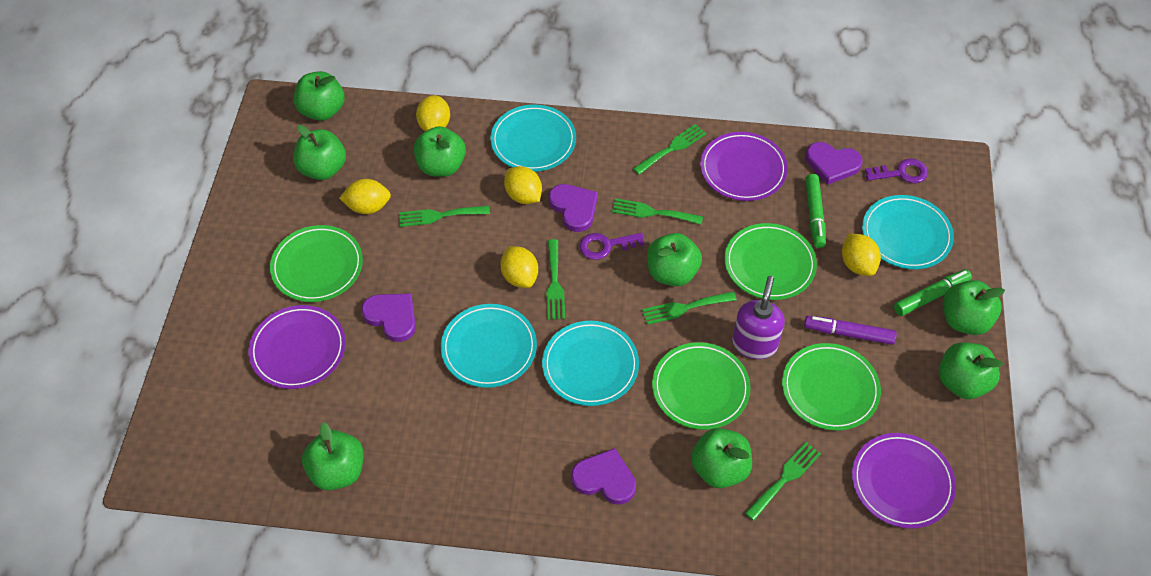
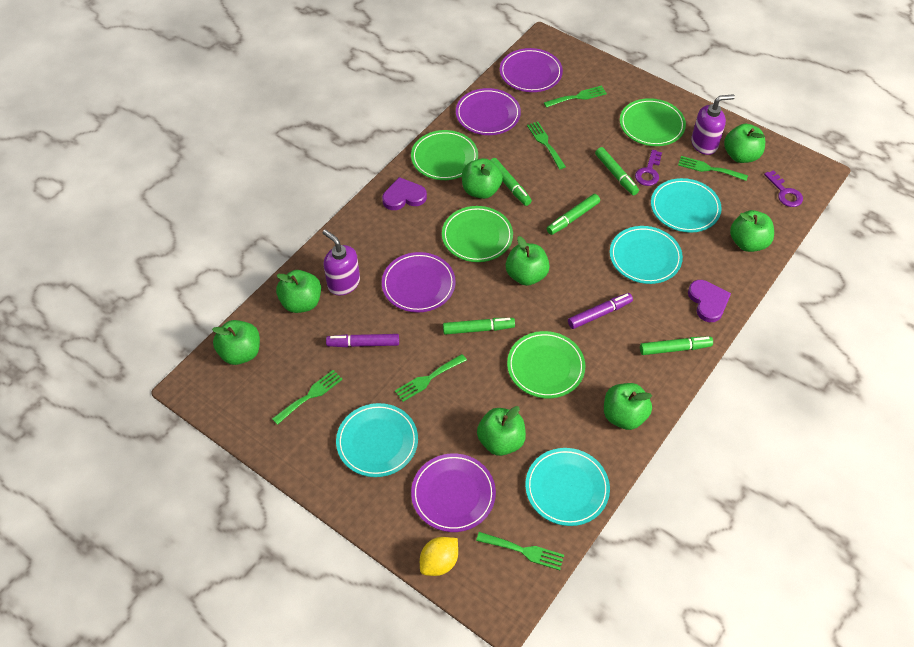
green marker: [805,174,826,248] [894,269,972,316] = 2 -> [443,318,515,334] [490,158,532,206] [547,194,600,235] [595,147,639,195] [640,336,713,355] = 5
purple heart: [361,293,416,342] [549,184,598,232] [571,448,636,505] [805,142,863,185] = 4 -> [382,177,427,210] [688,280,731,322] = 2
purple marker: [804,316,897,345] = 1 -> [326,334,399,347] [568,293,633,329] = 2
purple plate: [249,305,346,389] [700,132,788,201] [852,433,956,529] = 3 -> [382,252,456,313] [411,453,496,532] [456,88,521,135] [500,48,563,92] = 4
purple soap dispenser: [732,276,785,359] = 1 -> [323,229,360,296] [691,94,735,155] = 2
yellow lemon: [339,179,391,214] [416,95,450,131] [500,246,538,288] [504,166,542,204] [842,233,881,276] = 5 -> [420,537,458,576] = 1

